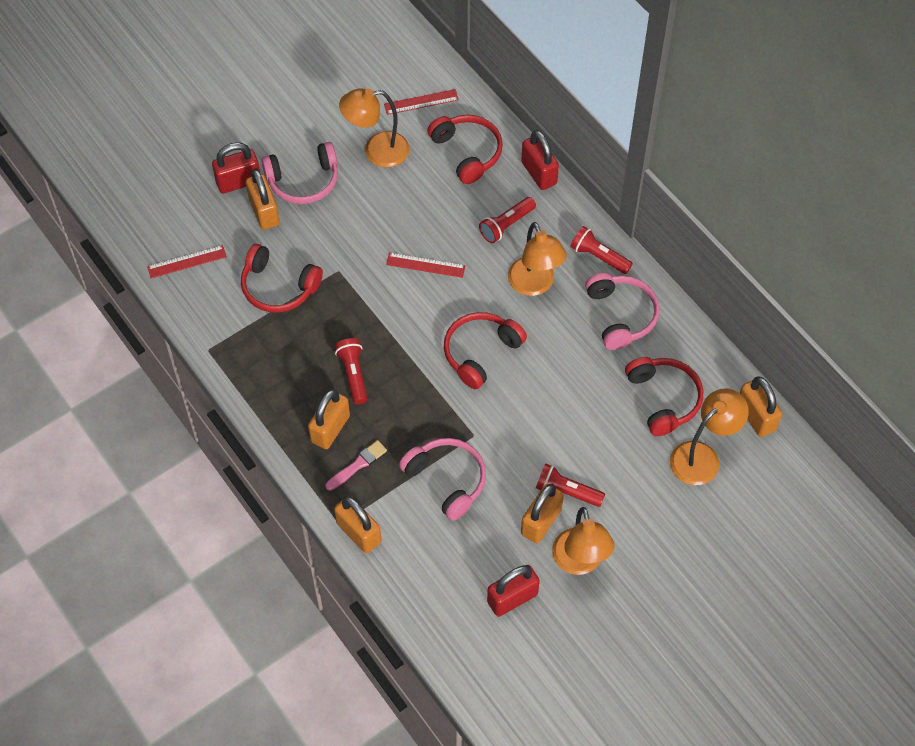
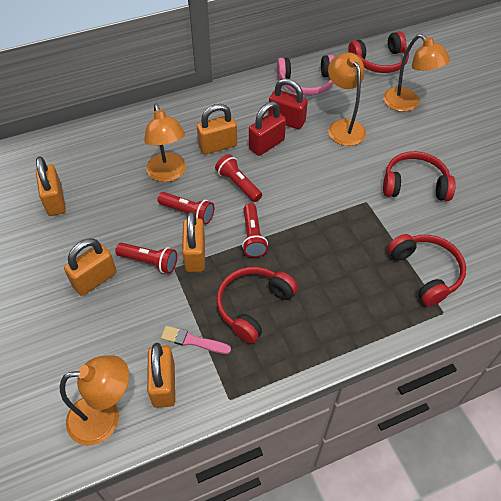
pink headphones: [261,142,338,204] [399,438,486,521] [585,273,660,350] = 3 -> [277,55,334,95] = 1
red padlock: [212,142,260,193] [487,565,540,617] [521,130,559,190] = 3 -> [249,101,286,156] [268,78,308,129] = 2
red ruler: [147,245,227,278] [384,89,459,115] [386,252,466,278] = 3 -> none = 0

